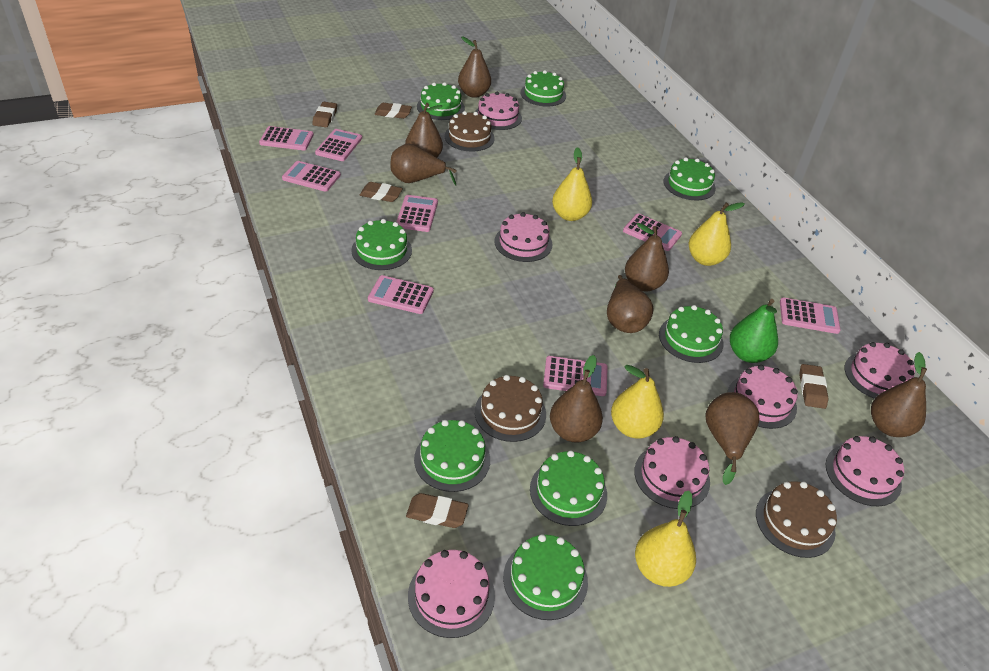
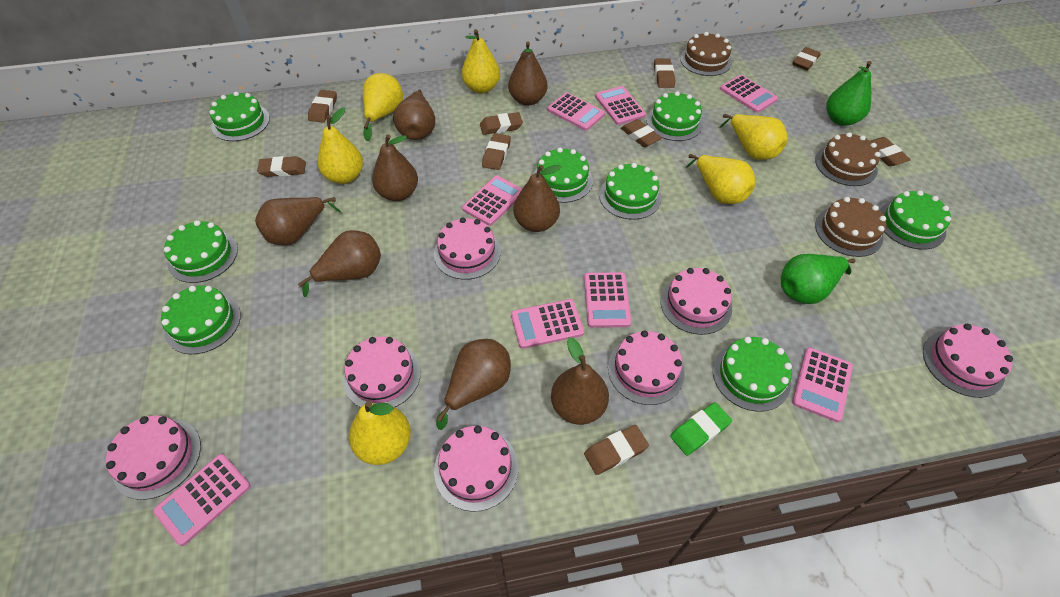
brown eraser: [312,102,337,127] [360,182,403,202] [375,103,412,119] [406,493,469,528] [799,364,828,409] = 5 -> [257,156,306,177] [308,90,337,123] [480,112,523,135] [482,133,511,170] [584,425,649,475] [621,119,662,147] [654,58,675,88] [793,47,821,70] [871,137,911,166] = 9
green eraser: none = 0 -> [670,402,732,456] = 1
green pear: [730,299,778,363] = 1 -> [781,254,856,304] [826,61,872,126] = 2
yellow pear: [552,147,592,221] [611,365,664,439] [635,491,696,587] [689,202,745,266] = 4 -> [318,107,363,184] [349,401,411,465] [363,73,403,141] [462,29,500,93] [686,154,755,204] [719,114,788,160] = 6

